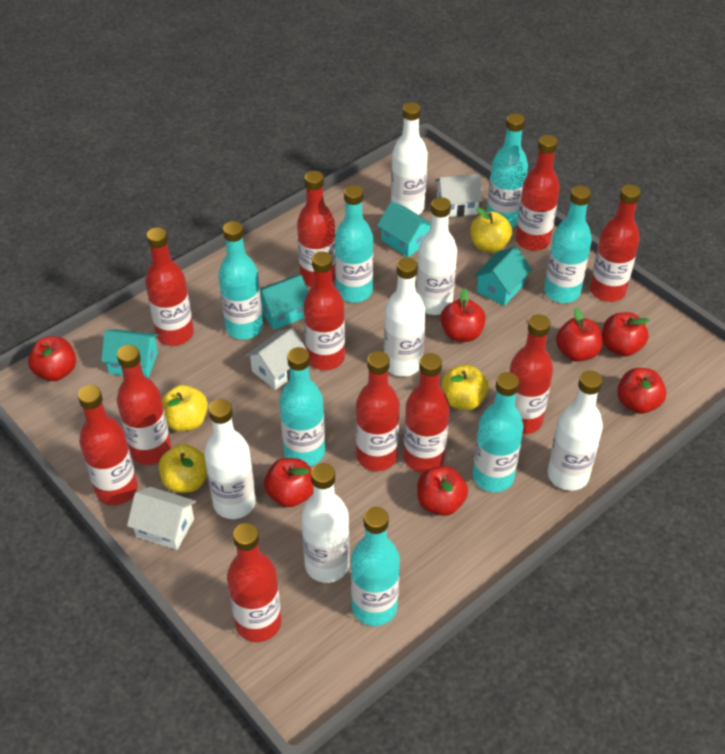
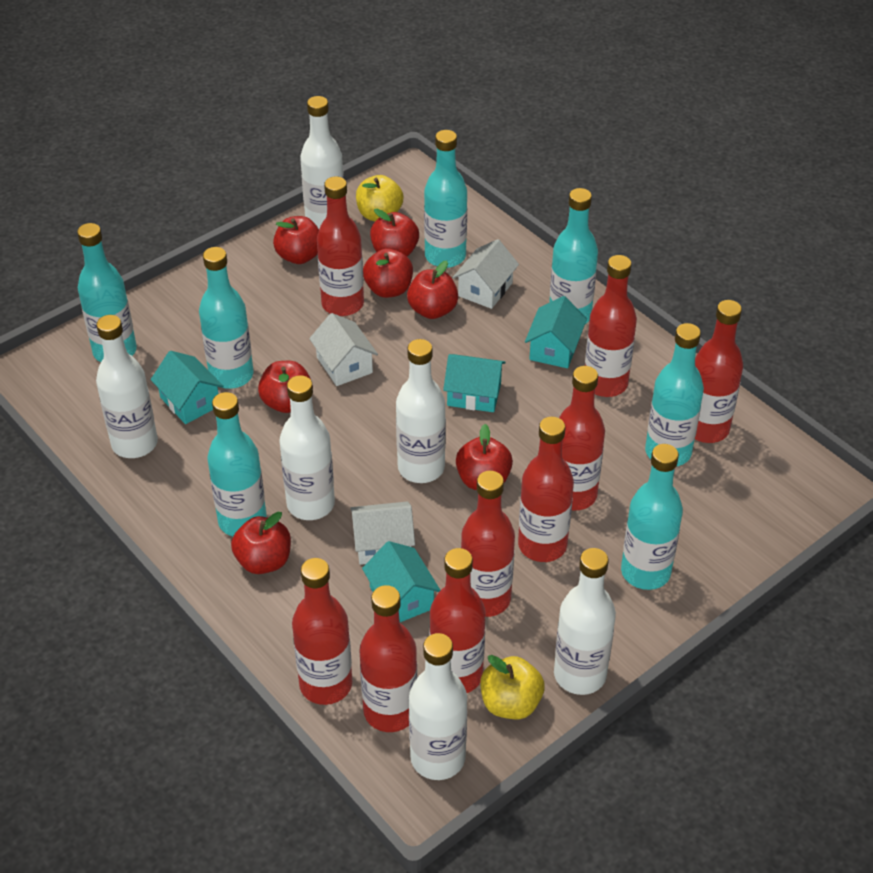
red bottle: [78,385,138,505] [117,345,171,465] [145,227,194,346] [227,523,281,642] [297,171,336,287] [304,251,345,370] [356,351,400,471] [404,353,450,473] [509,314,553,434] [516,135,560,251] [590,184,641,302] = 11 -> [292,558,352,705] [317,176,364,316] [360,585,417,732] [429,548,485,693] [461,471,515,617] [518,417,574,562] [559,366,605,510] [585,255,637,397] [695,300,743,443] = 9
yellow apple: [159,444,207,493] [162,385,208,431] [441,364,489,410] [470,207,512,253] = 4 -> [356,175,404,221] [481,655,545,719] = 2

